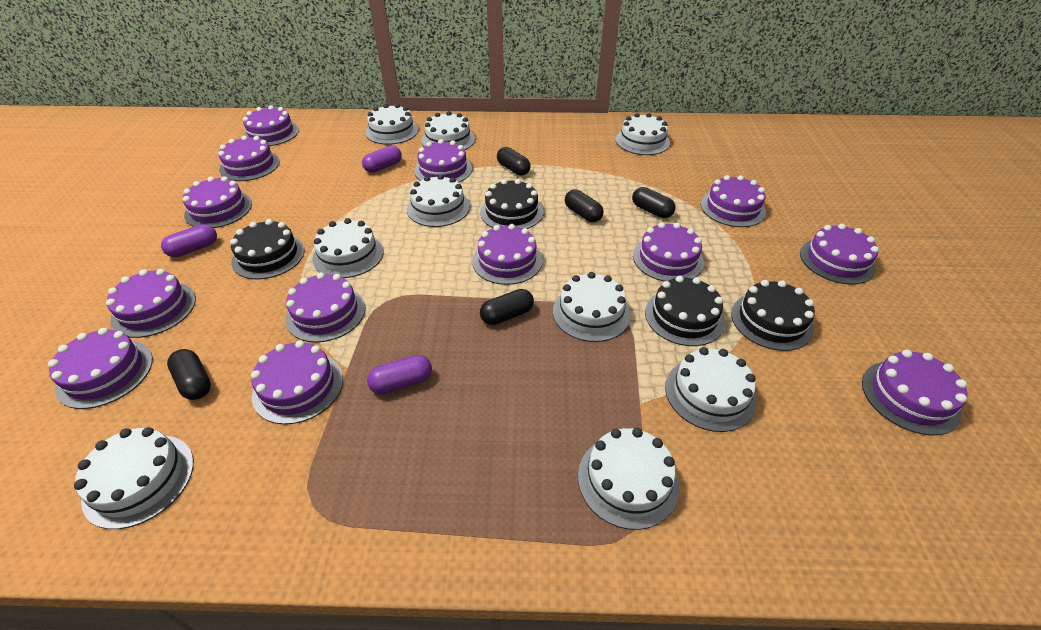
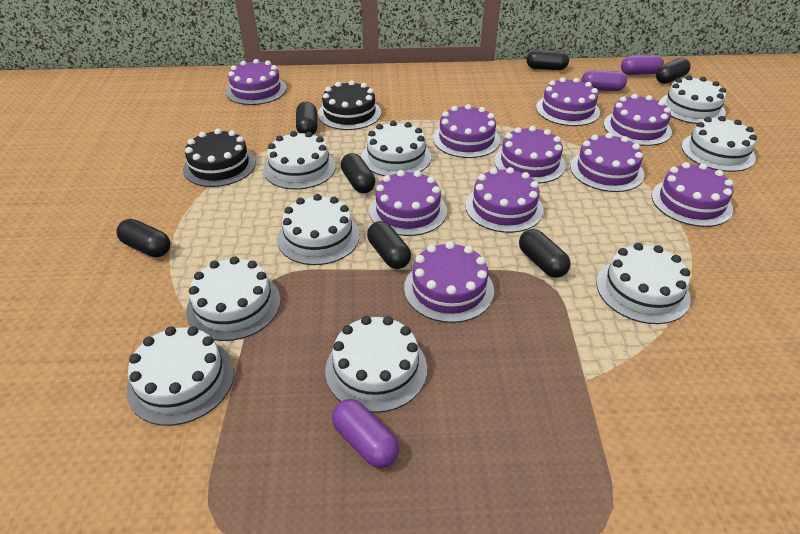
black cake: [230,219,305,279] [480,179,543,229] [645,276,725,346] [731,280,815,351] = 4 -> [183,129,256,187] [318,80,381,130] = 2
black capsule: [167,349,211,400] [480,289,534,325] [497,147,531,176] [565,189,604,222] [632,187,675,218] = 5 -> [116,219,170,257] [296,101,318,135] [341,153,376,193] [367,221,411,269] [519,229,571,278] [527,50,569,70] [656,58,691,84] = 7
purple cake: [48,328,153,409] [106,269,196,338] [183,176,252,228] [218,136,280,181] [243,105,299,146] [251,340,343,424] [285,272,365,342] [414,139,472,183] [472,224,542,285] [633,222,704,281] [701,175,766,227] [800,224,879,285] [862,350,967,435] = 13 -> [226,59,287,105] [369,170,447,236] [404,241,494,323] [433,104,500,158] [465,167,544,233] [494,126,566,184] [536,77,600,126] [570,133,644,192] [604,94,672,146] [652,162,734,227] = 10

